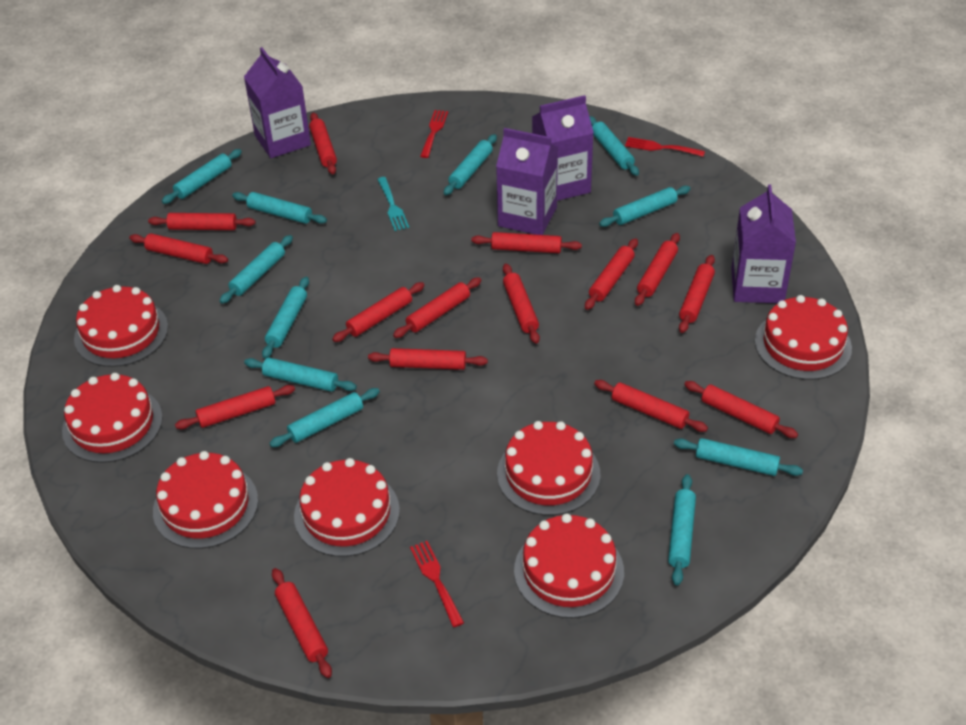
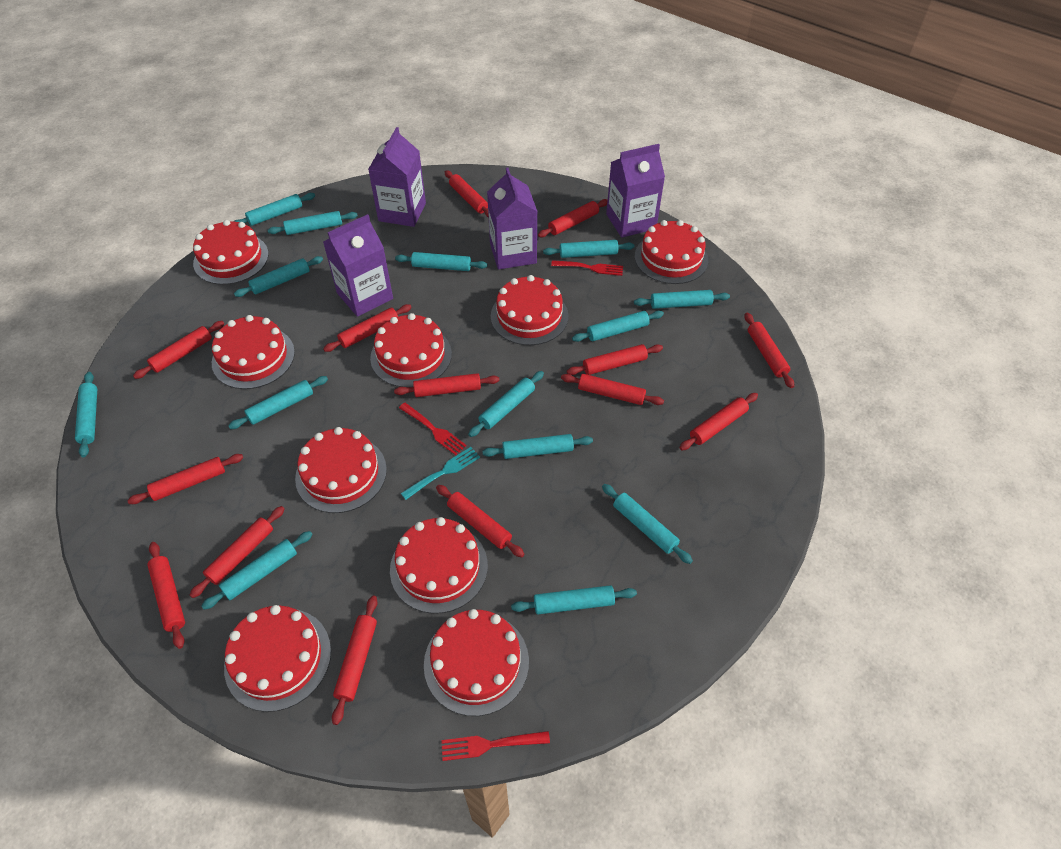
red cake: [62,373,163,463] [74,285,168,367] [153,451,258,549] [294,458,400,557] [497,421,600,515] [514,513,624,618] [755,295,852,380] = 7 -> [193,220,269,285] [212,315,295,389] [224,605,331,712] [295,427,387,513] [370,313,452,387] [390,517,488,614] [424,609,529,716] [491,275,568,345] [635,220,708,284] = 9
red rolling pin: [129,233,228,264] [148,213,255,230] [175,385,295,429] [272,568,332,678] [309,112,337,175] [332,282,425,342] [368,348,488,370] [393,277,482,338] [471,232,582,253] [503,264,540,344] [585,238,638,310] [594,380,708,432] [635,233,680,306] [679,255,715,333] [684,381,798,438] = 15 -> [127,454,243,504] [133,321,224,379] [147,542,185,649] [190,506,285,598] [323,304,412,352] [332,596,378,725] [394,373,500,397] [436,485,524,557] [445,170,489,218] [538,199,608,237] [561,374,664,405] [567,344,663,375] [679,393,758,450] [744,313,794,388] = 14
turquoise rolling pin: [162,149,242,204] [220,235,293,304] [232,192,327,224] [244,358,357,392] [262,277,309,359] [269,388,380,447] [444,134,497,195] [589,116,639,176] [599,186,691,227] [668,474,696,585] [674,438,803,476] = 11 -> [75,372,97,457] [201,531,313,610] [228,376,328,429] [233,193,315,226] [234,256,323,297] [268,211,358,235] [395,252,487,271] [468,371,544,437] [482,434,593,459] [511,585,637,614] [543,240,634,258] [572,311,664,342] [602,484,693,564] [634,290,730,309] = 14

